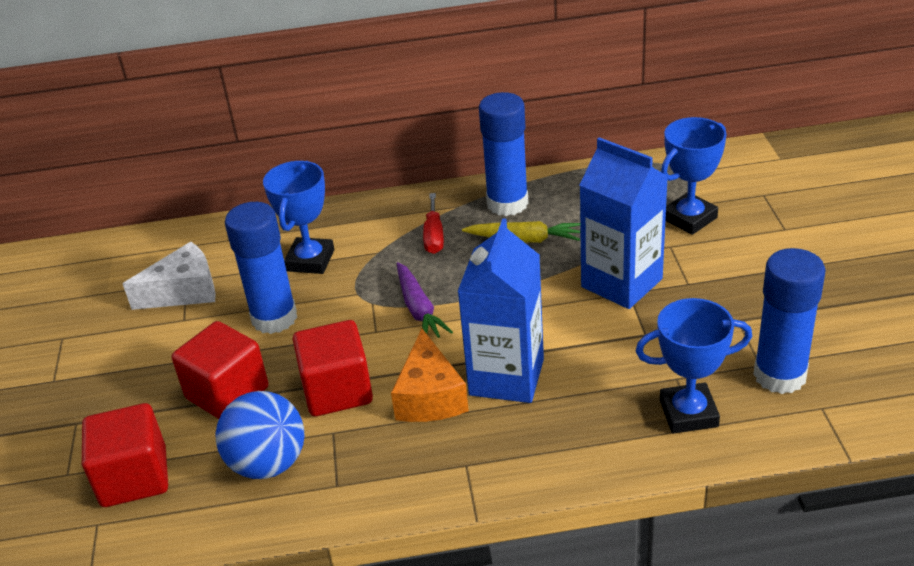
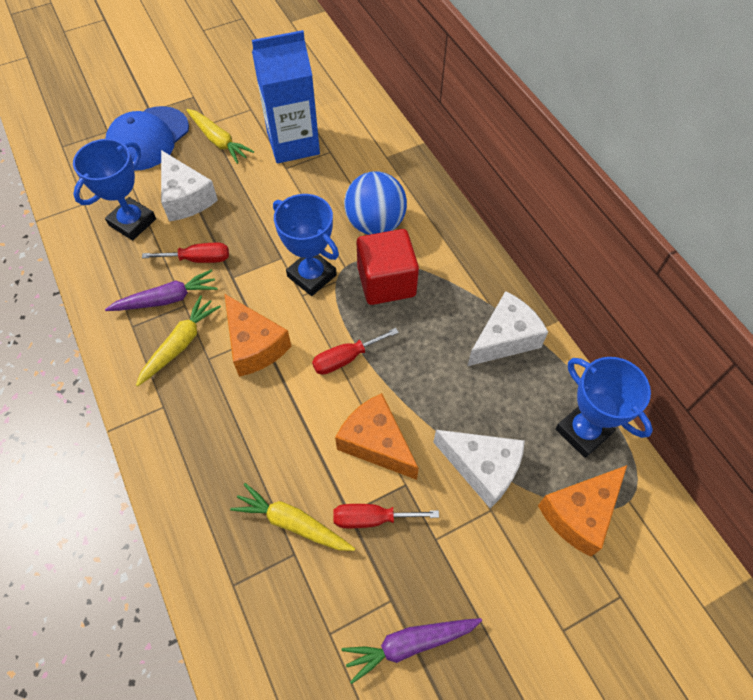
blue cap: none = 0 -> [106,106,189,171] = 1
blue carton: [457,218,544,403] [580,137,668,309] = 2 -> [252,30,320,164] = 1
blue glue stick: [225,202,297,334] [479,92,529,216] [753,248,825,394] = 3 -> none = 0
orange cheese: [391,329,469,422] = 1 -> [224,294,291,377] [335,393,419,480] [538,465,627,557] = 3
purple carrot: [397,262,453,338] = 1 -> [105,269,218,311] [342,618,482,684] = 2
red cube: [82,403,168,507] [172,321,268,419] [293,320,373,416] = 3 -> [357,229,419,305] = 1
red screwdriver: [423,193,444,254] = 1 -> [142,243,229,263] [312,328,399,375] [333,504,439,528] = 3
white cheese: [123,242,216,310] = 1 -> [161,150,218,221] [433,430,525,508] [467,291,548,366] = 3
yellow carrot: [462,221,580,243] = 1 -> [136,295,221,387] [186,109,254,164] [230,483,355,551] = 3

